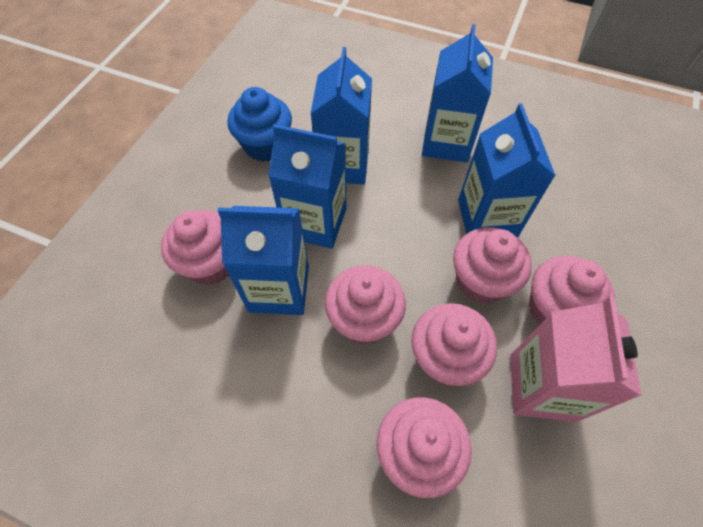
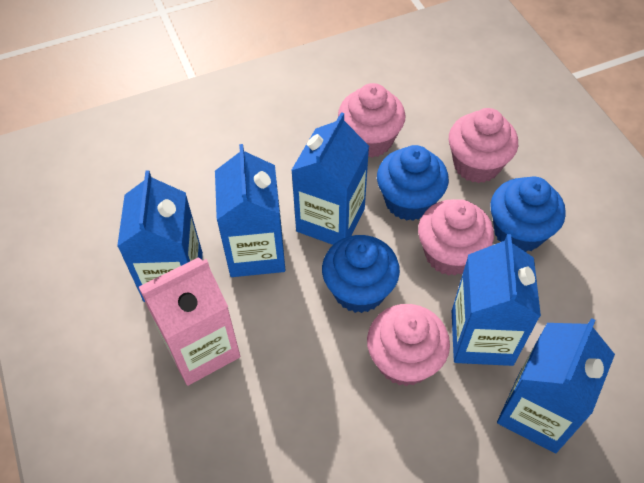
blue cupcake: [227,87,292,162] = 1 -> [322,235,400,313] [377,145,449,221] [490,176,566,252] = 3
pink cupcake: [161,210,229,285] [325,265,406,344] [377,397,472,498] [412,303,497,386] [453,227,532,303] [529,256,615,324] = 6 -> [338,83,406,158] [367,304,450,386] [418,199,494,276] [449,108,518,183] = 4

